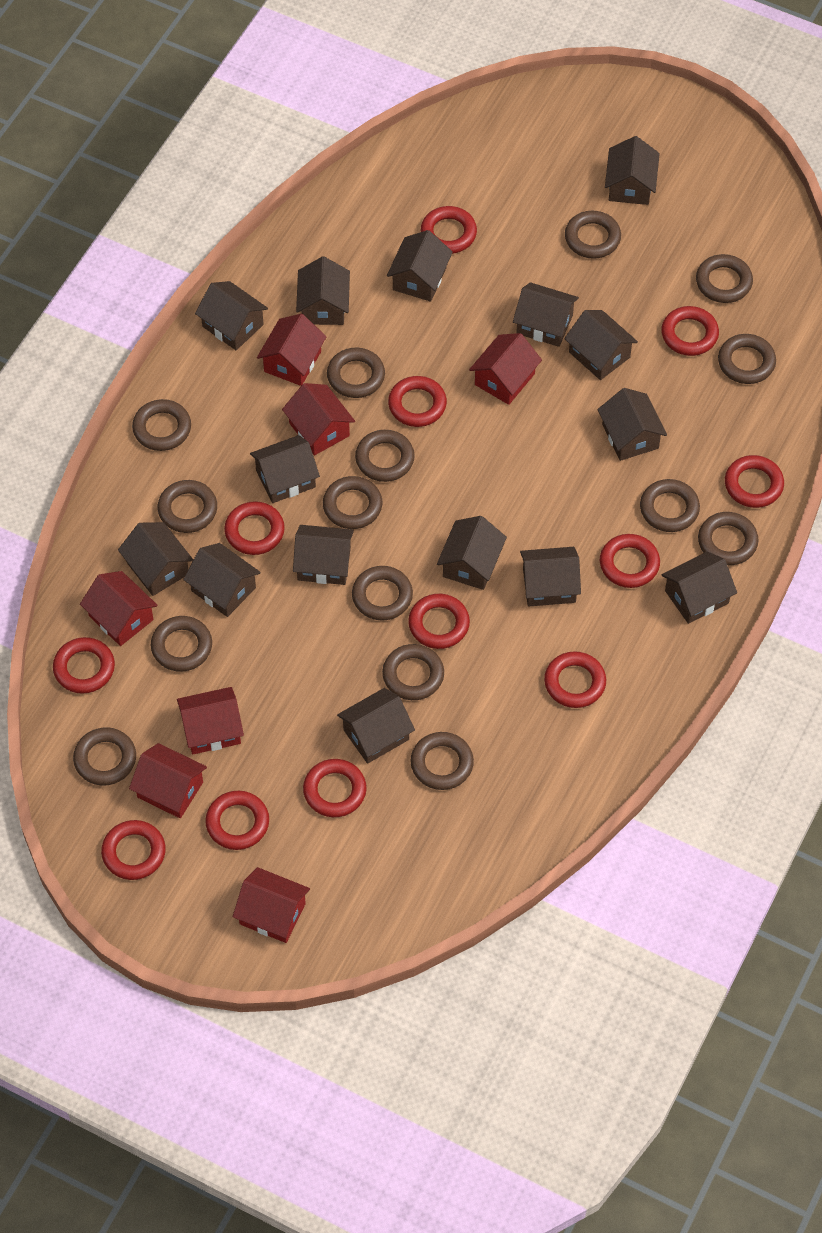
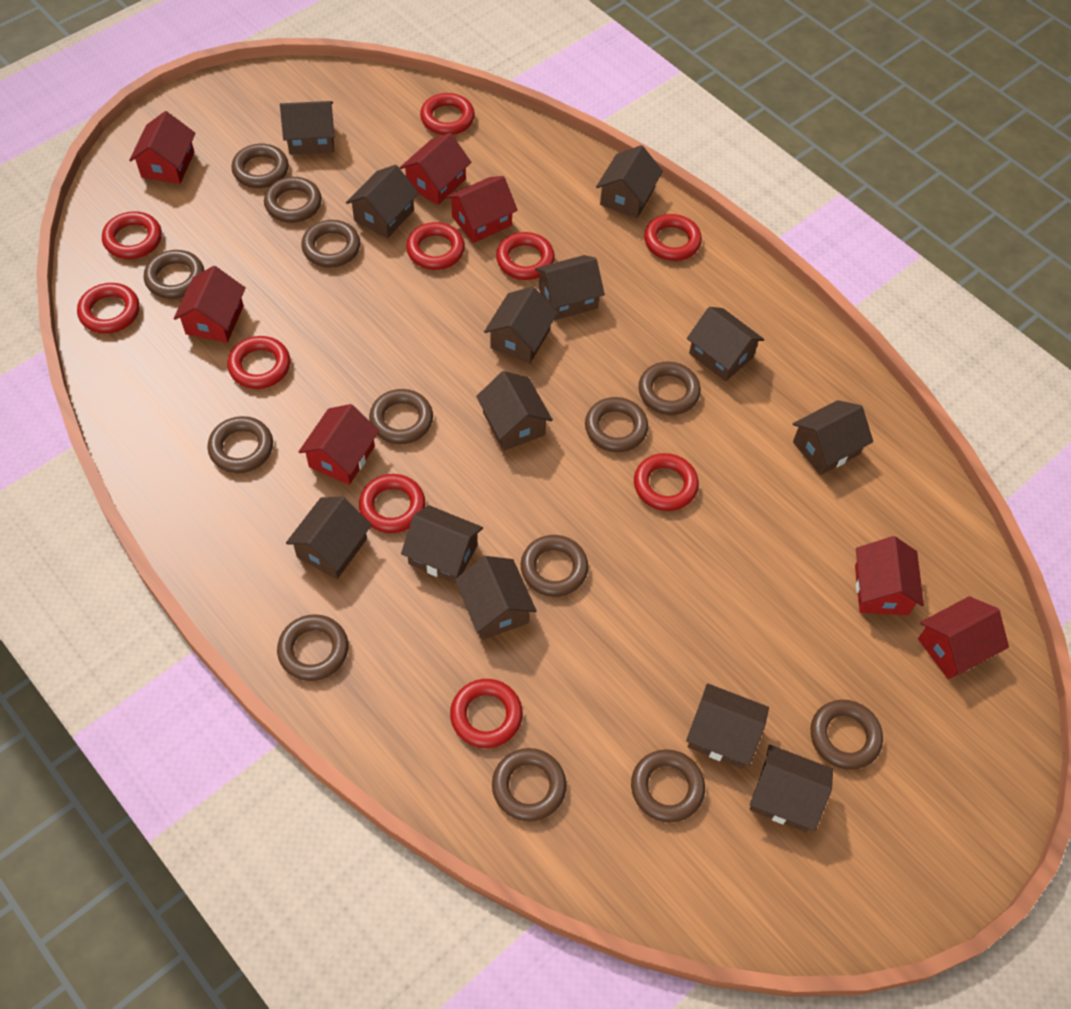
brown house: [118,522,193,596] [183,543,261,617] [195,281,268,350] [250,435,320,503] [293,525,354,585] [296,256,350,325] [337,688,415,764] [387,230,453,302] [437,516,507,590] [513,282,579,347] [520,547,581,606] [564,310,638,380] [598,388,667,461] [605,136,660,205] [662,551,737,624] = 15 -> [280,101,334,154] [286,497,372,579] [346,165,419,238] [401,505,483,584] [455,556,537,640] [476,371,553,451] [484,287,558,364] [535,255,605,320] [596,145,663,218] [686,683,769,769] [687,307,765,382] [750,744,833,832] [793,400,873,475] = 13
brown ring: [73,727,136,785] [132,399,191,451] [151,616,212,672] [157,480,217,533] [323,476,382,529] [327,348,385,398] [352,566,413,621] [355,430,415,482] [382,644,444,700] [411,732,474,790] [565,211,621,259] [640,479,700,532] [696,254,753,303] [698,512,759,565] [718,334,776,384] = 15 -> [144,250,204,299] [208,416,273,473] [231,144,289,188] [264,177,322,223] [277,614,348,681] [301,220,360,268] [369,389,433,444] [492,748,567,821] [521,535,588,597] [585,397,648,452] [631,749,705,823] [639,362,701,415] [811,700,883,770] = 13
red ring: [53,637,115,694] [101,820,166,880] [205,791,269,850] [224,501,285,555] [303,759,367,817] [388,376,447,427] [408,594,470,649] [421,206,477,254] [544,651,606,708] [600,534,660,588] [661,306,719,356] [725,455,784,508] = 12 -> [77,283,139,334] [102,211,162,259] [227,336,290,389] [359,474,425,533] [406,222,465,270] [420,93,475,135] [450,679,523,748] [496,232,555,280] [634,453,699,511] [644,214,702,261] = 10

